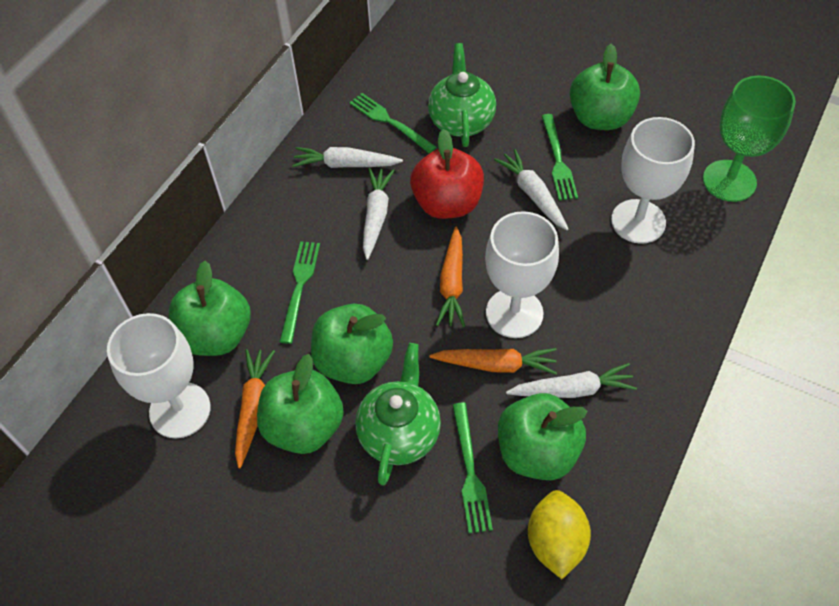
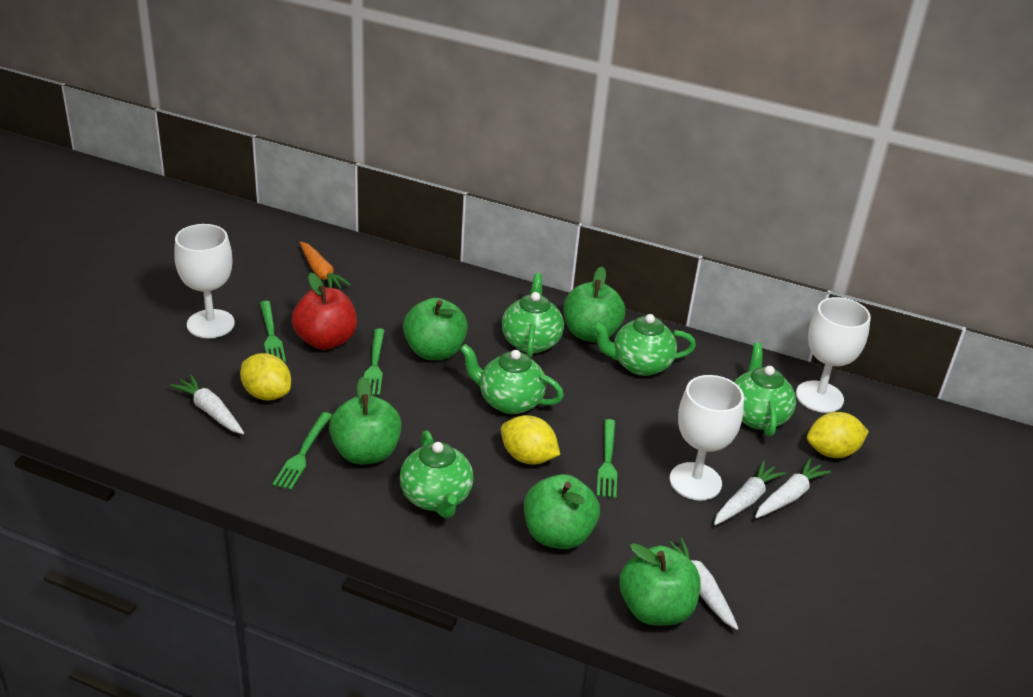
green goblet: [703,76,796,202] = 1 -> none = 0
green teapot: [355,343,441,486] [428,43,496,147] = 2 -> [400,430,473,518] [460,344,564,414] [502,273,564,358] [592,314,696,376] [734,343,796,436] = 5
orange carrot: [235,349,275,468] [430,348,557,375] [436,227,465,327] = 3 -> [300,242,351,289] = 1
yellow lemon: [528,490,591,579] = 1 -> [240,353,291,401] [501,415,560,464] [807,412,869,458] = 3

